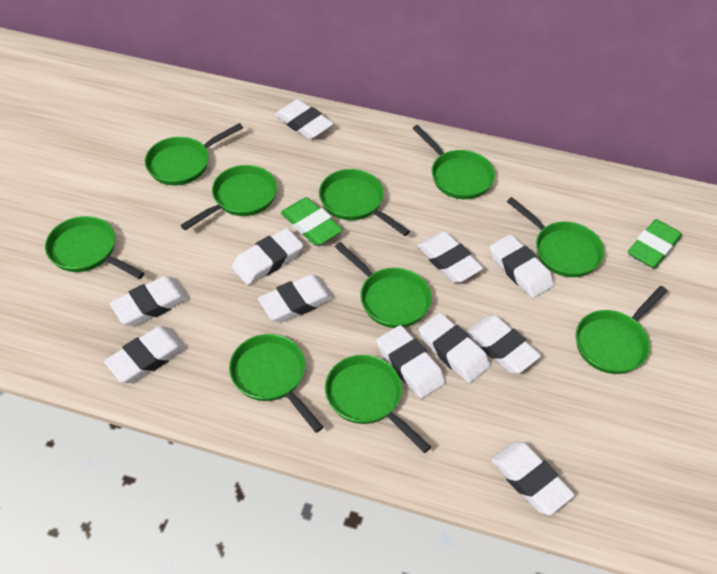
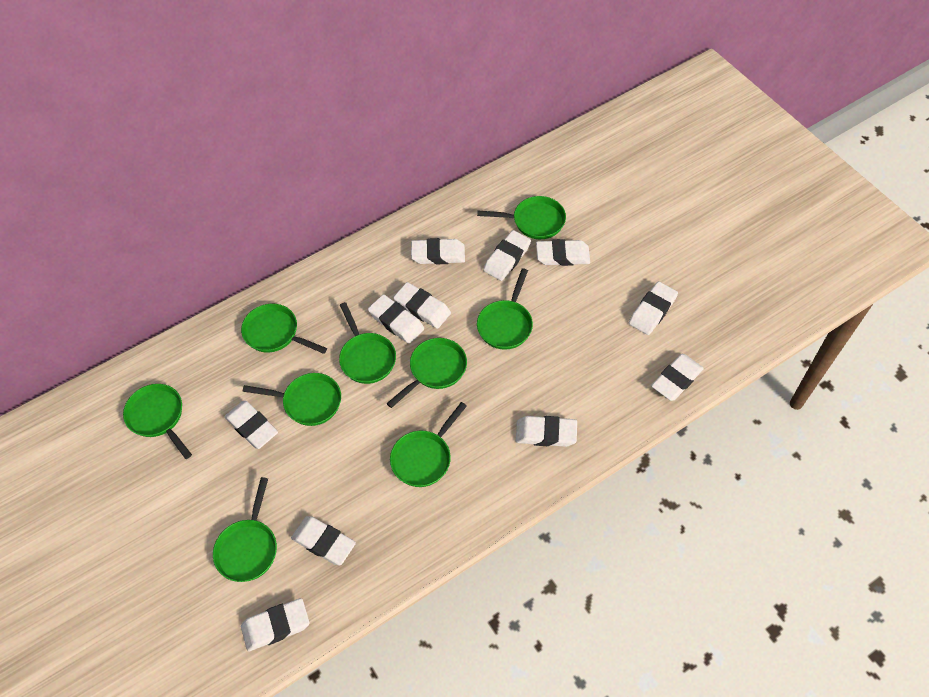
green eraser: [281,197,343,246] [628,219,682,268] = 2 -> none = 0
green pan: [45,216,145,279] [145,123,243,185] [180,165,277,230] [229,334,323,433] [319,169,410,236] [325,355,431,453] [335,242,432,328] [412,125,495,199] [507,197,604,277] [576,286,667,374] = 10 -> [123,384,192,459] [213,477,277,582] [241,304,327,354] [243,373,341,426] [339,302,396,384] [386,338,467,408] [390,402,467,487] [477,196,566,239] [477,268,533,350] = 9

